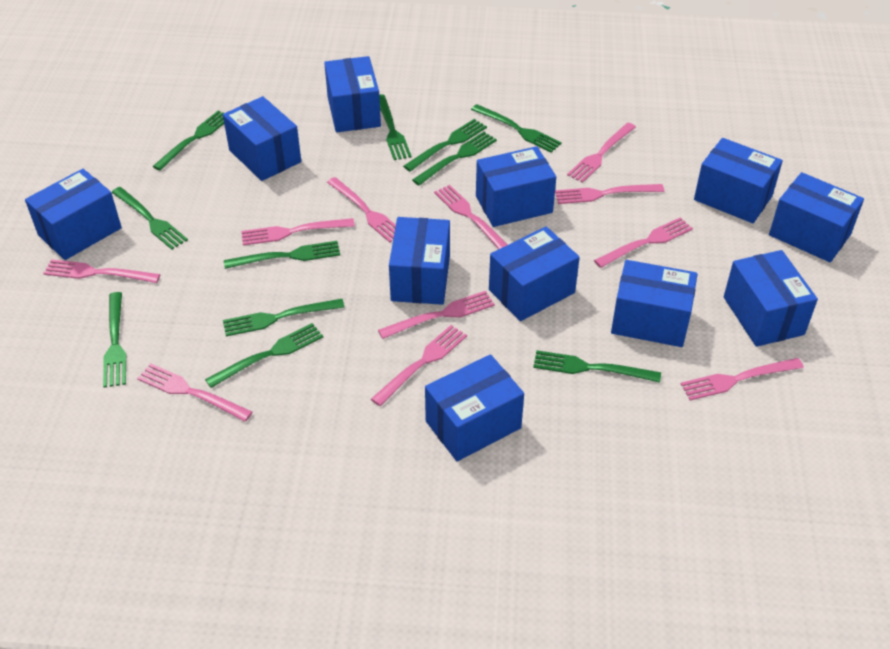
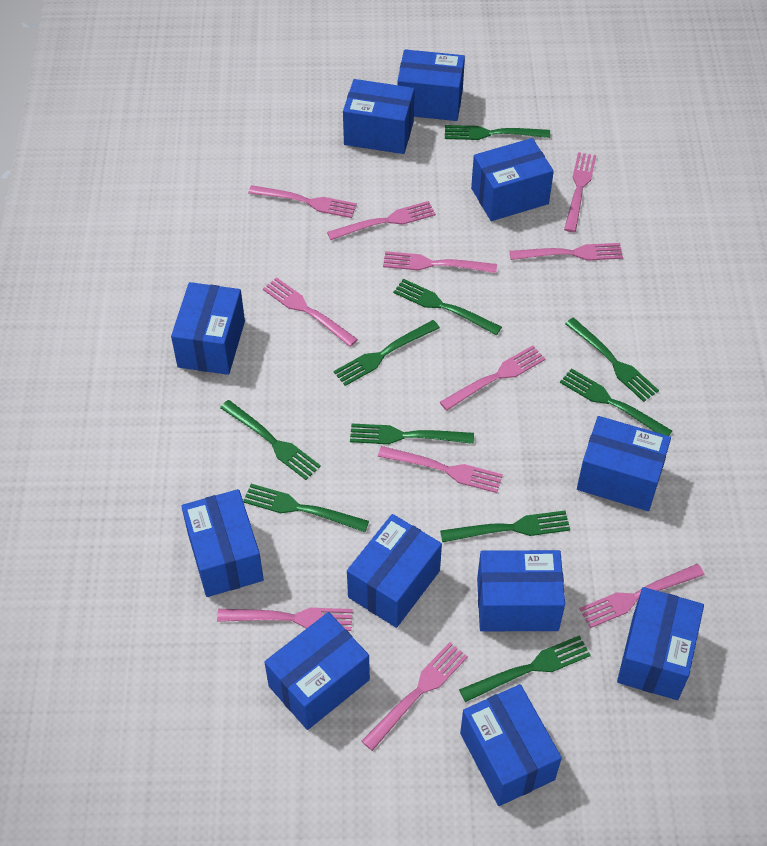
green fork: [103,292,126,387] [111,187,188,250] [153,111,224,171] [205,323,323,388] [223,299,345,336] [224,241,340,269] [379,94,412,160] [403,119,487,172] [412,132,497,185] [471,104,562,153] [533,350,661,383] = 11 -> [220,400,321,480] [243,484,369,532] [334,320,440,386] [350,423,474,444] [393,279,502,335] [440,511,570,542] [445,125,550,140] [459,635,591,702] [560,368,672,436] [565,318,659,402] = 10

